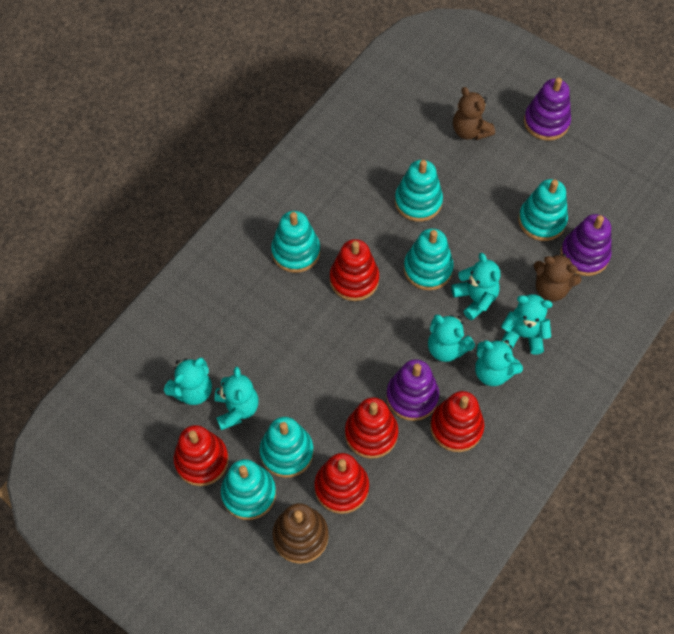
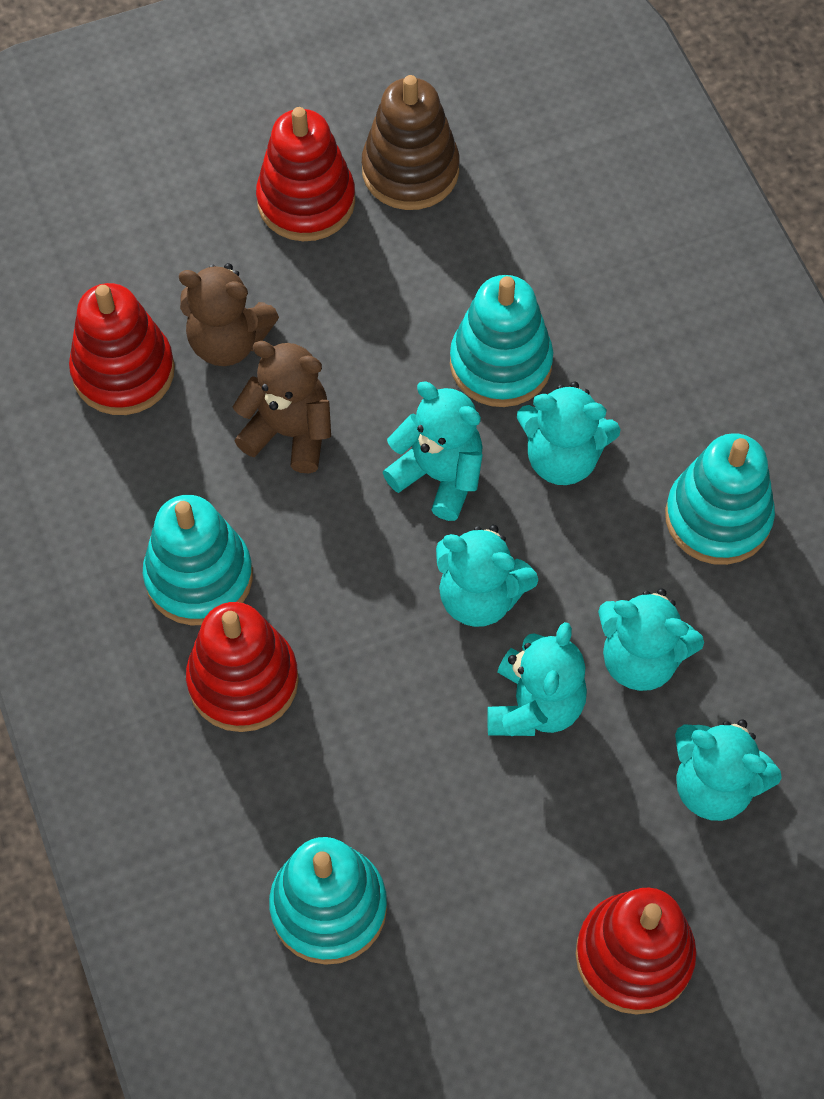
purple stacking toy: [386,359,439,421] [524,77,571,141] [561,214,612,276] = 3 -> none = 0
red stacking toy: [174,425,229,486] [314,453,369,514] [330,239,379,301] [345,397,398,459] [430,391,484,452] = 5 -> [69,283,175,415] [186,602,299,732] [256,107,355,241] [576,888,697,1015] = 4
turquoise stacking toy: [221,459,276,520] [260,417,314,478] [271,211,320,273] [395,160,443,222] [404,228,454,290] [518,179,568,241] = 6 -> [143,495,253,625] [269,837,387,965] [450,275,553,407] [665,433,775,565] = 4

